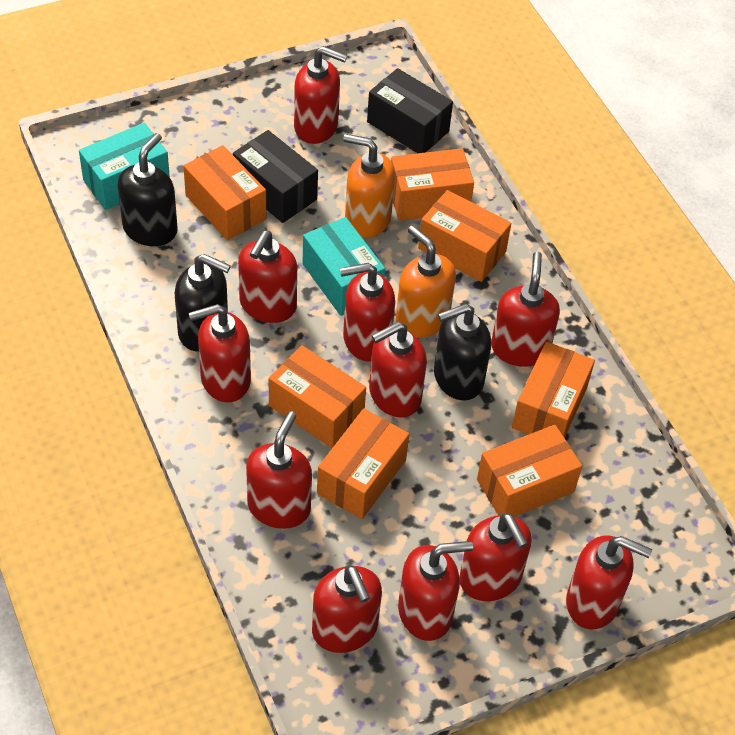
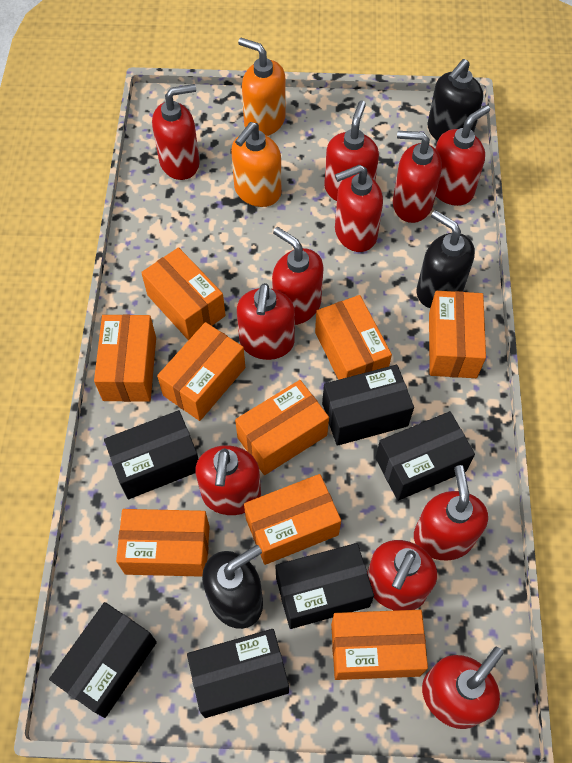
black box: [233,130,318,223] [367,68,453,153] = 2 -> [49,602,157,718] [104,410,198,499] [187,629,289,718] [276,543,374,629] [322,365,414,446] [375,411,475,501] = 6
orange box: [183,145,266,240] [269,345,366,448] [317,408,409,519] [391,148,474,221] [418,190,511,282] [477,425,582,517] [512,342,595,438] = 7 -> [94,314,156,402] [116,509,210,577] [141,247,226,341] [157,322,245,421] [235,380,329,475] [244,474,341,565] [315,295,392,380] [331,610,428,680] [429,291,486,378] = 9
turquoise box: [79,123,170,210] [302,217,385,316] = 2 -> none = 0

